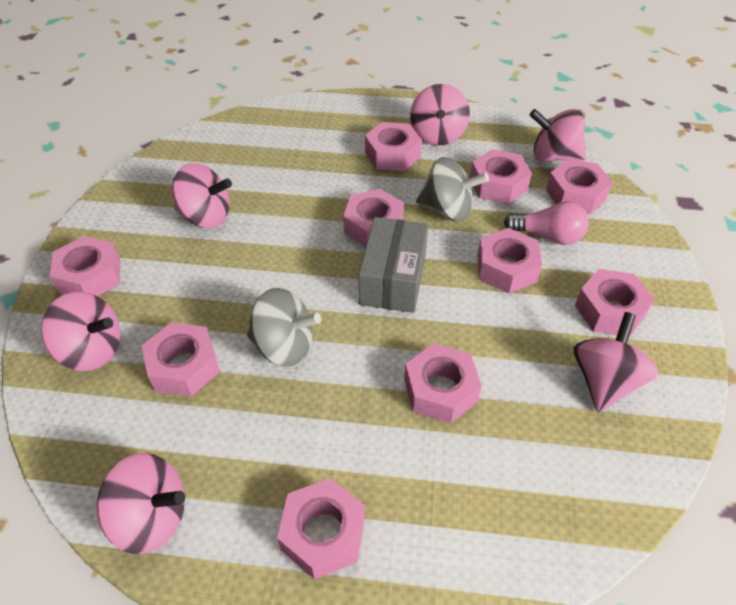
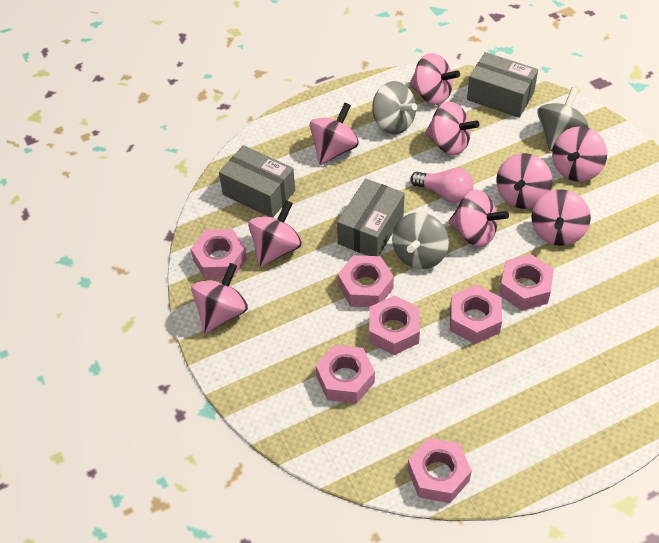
grey box: [359,217,428,313] = 1 -> [219,145,295,218] [337,178,405,256] [467,52,538,118] = 3
grey spinning top: [247,288,321,367] [416,157,489,222] = 2 -> [372,81,417,134] [392,212,449,269] [537,87,589,151] = 3
pink nut: [50,236,120,296] [142,322,220,397] [277,478,365,579] [343,189,404,247] [365,122,422,171] [404,343,482,424] [470,149,532,204] [478,228,542,293] [546,159,613,214] [575,269,654,337] = 10 -> [191,229,247,279] [316,345,375,403] [338,255,394,307] [369,295,420,355] [407,438,472,503] [450,285,502,344] [499,254,554,311] = 7
pink spinning top: [41,292,120,371] [97,453,185,554] [172,163,232,228] [410,84,470,145] [530,109,586,162] [573,312,659,412] = 6 -> [191,263,248,333] [248,200,302,267] [310,103,359,165] [409,53,460,105] [425,102,480,155] [448,190,509,247] [496,153,553,209] [531,189,591,246] [552,126,607,182] = 9

